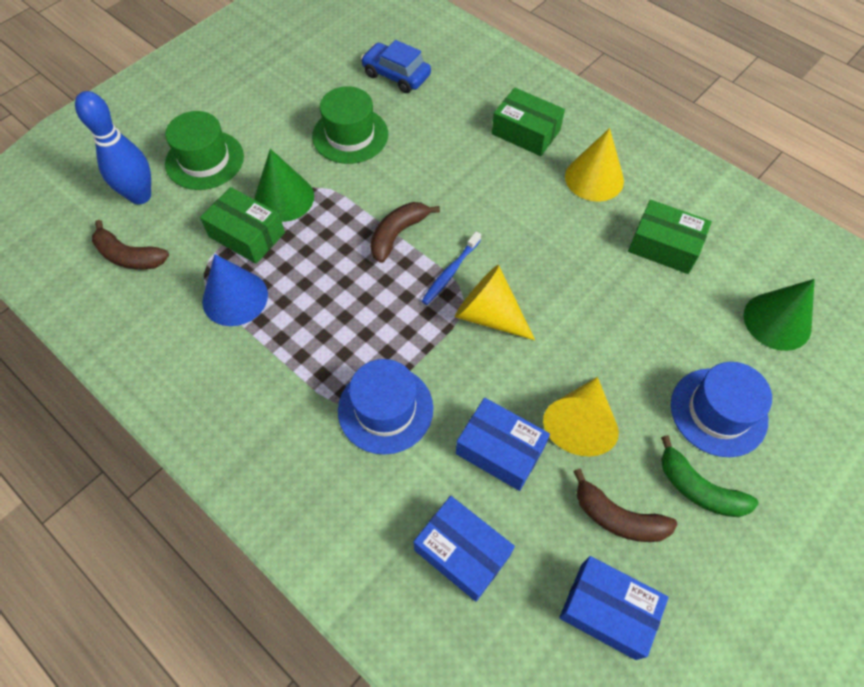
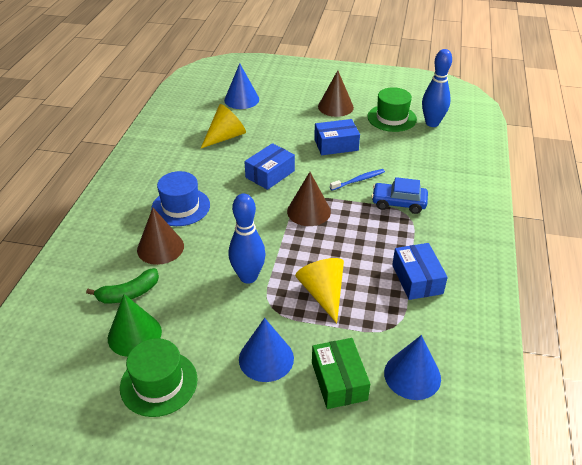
blue bowling pin: [75,91,151,204] = 1 -> [229,193,266,284] [422,49,452,127] = 2
blue cone: [202,254,268,326] = 1 -> [224,63,259,109] [239,318,294,382] [384,335,441,400] = 3
blue hat: [338,359,433,455] [671,362,772,457] = 2 -> [151,171,210,226] = 1
brown banana: [92,220,169,270] [370,202,440,263] [573,469,677,542] = 3 -> none = 0
brown cone: none = 0 -> [137,208,184,265] [287,172,331,226] [318,70,354,117] = 3
green box: [200,187,285,264] [492,88,565,156] [628,200,712,274] = 3 -> [312,338,370,409] = 1
green cone: [254,149,314,222] [744,279,815,351] = 2 -> [108,294,162,357] = 1
yellow cone: [455,265,535,340] [543,377,619,457] [565,128,624,201] = 3 -> [201,104,246,148] [295,258,344,323] = 2

